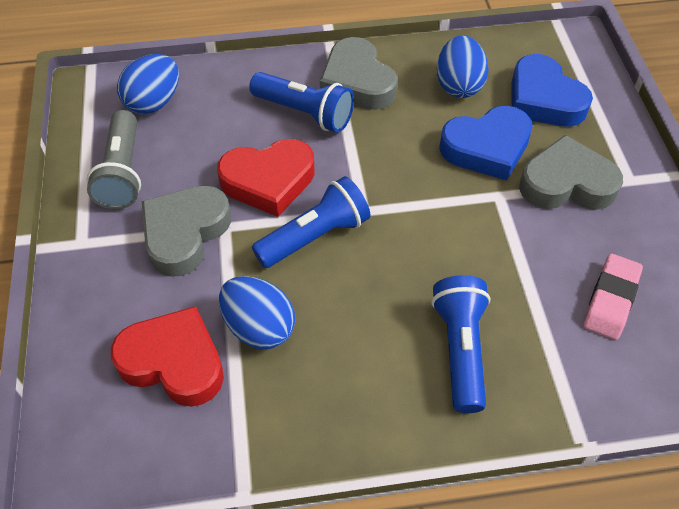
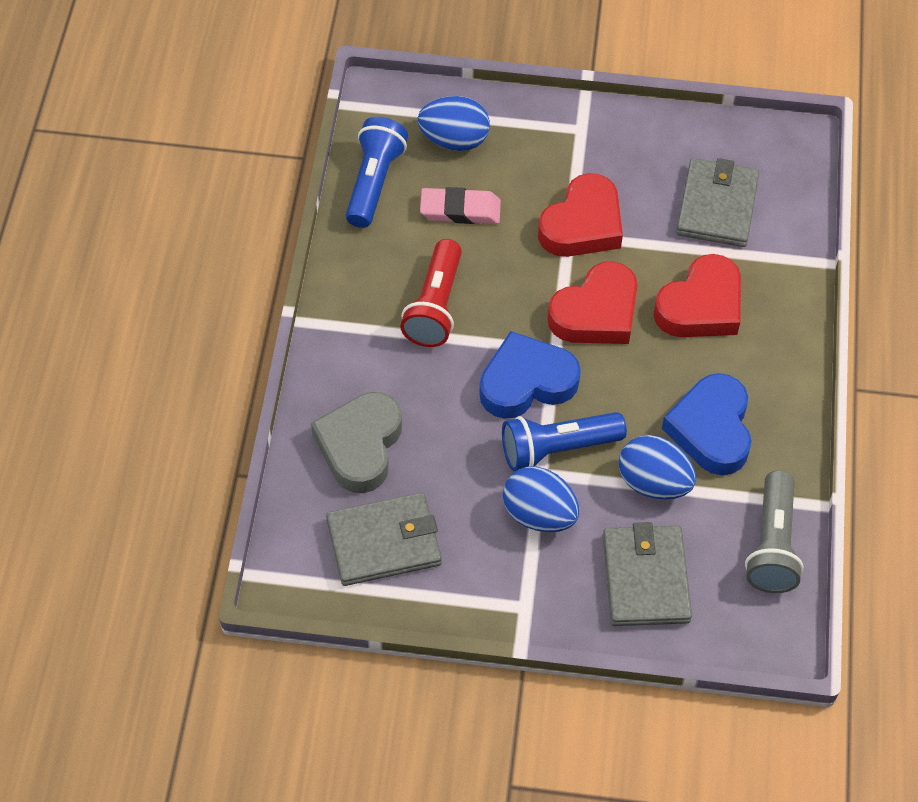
blue flashlight: [249,72,354,133] [252,176,370,268] [431,275,491,413] = 3 -> [346,117,408,228] [502,412,627,471] = 2
grey heart: [142,185,231,277] [320,37,398,110] [519,135,623,210] = 3 -> [311,392,402,493] = 1
grey wallet: none = 0 -> [326,493,442,586] [603,522,692,626] [676,158,759,247] = 3
red flashlight: none = 0 -> [400,239,462,347] = 1
red heart: [111,306,224,407] [217,139,315,217] = 2 -> [538,173,623,257] [547,261,638,344] [654,254,741,337] = 3

